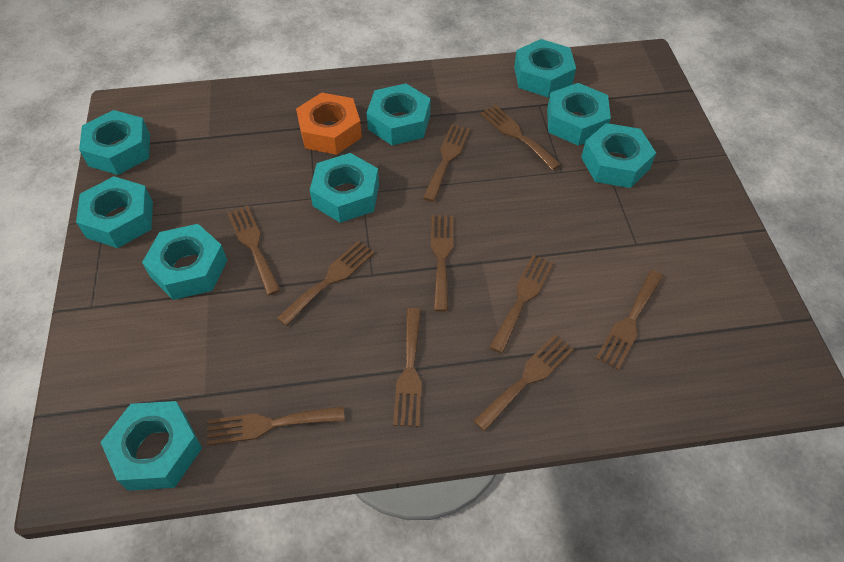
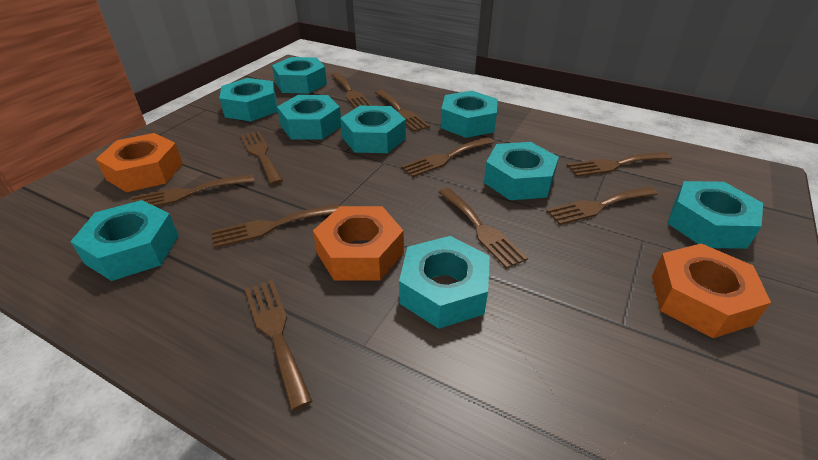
orange nut: [296,93,362,155] = 1 -> [96,133,183,192] [313,206,404,281] [652,243,771,338] = 3

